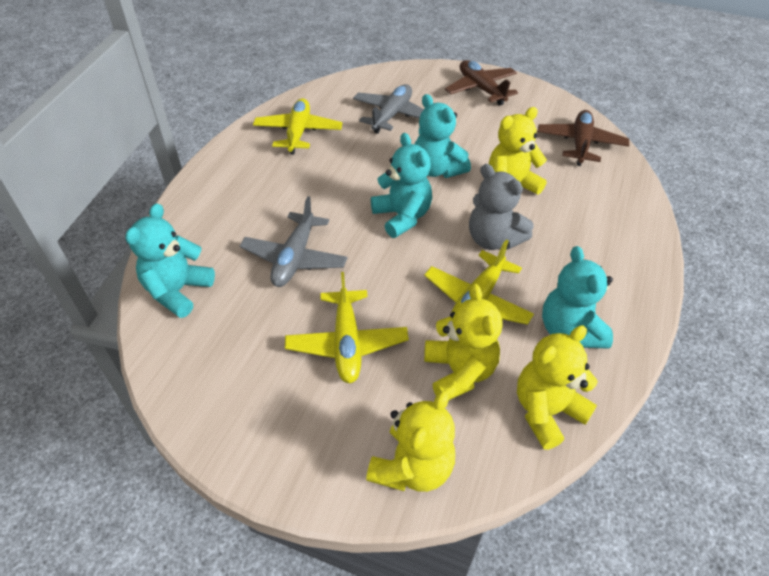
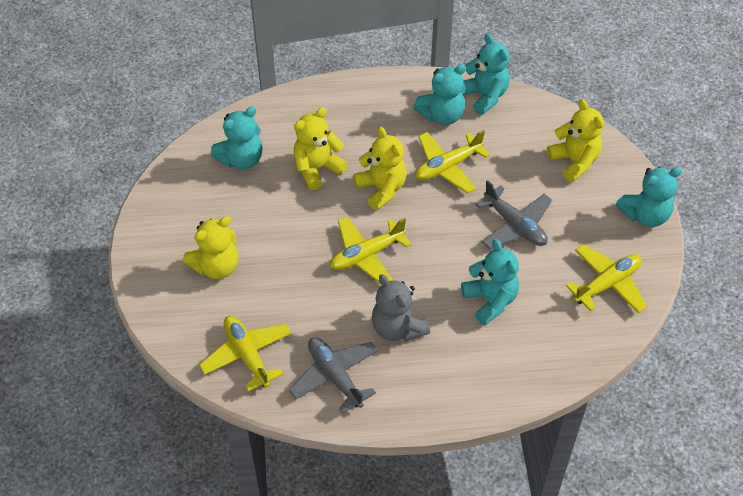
brown plane: [445,60,518,106] [537,110,629,166] = 2 -> none = 0
turquoise teddy bear: [125,203,215,318] [371,133,432,238] [415,94,471,178] [542,246,613,349] = 4 -> [211,107,263,169] [413,64,466,125] [461,239,519,325] [463,34,510,115] [616,167,682,227] = 5
yellow plane: [253,98,343,155] [285,272,409,383] [424,239,534,325] = 3 -> [199,316,292,391] [330,216,411,283] [415,130,490,194] [566,244,647,313] = 4

